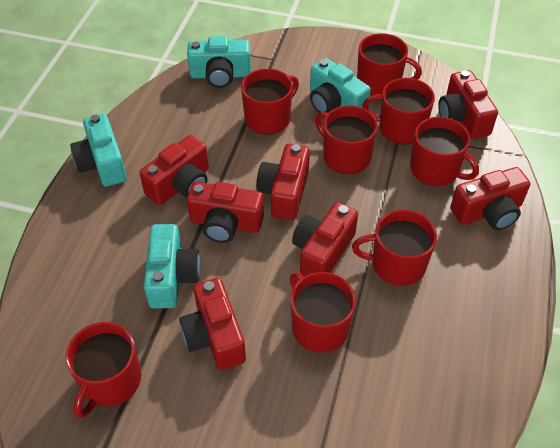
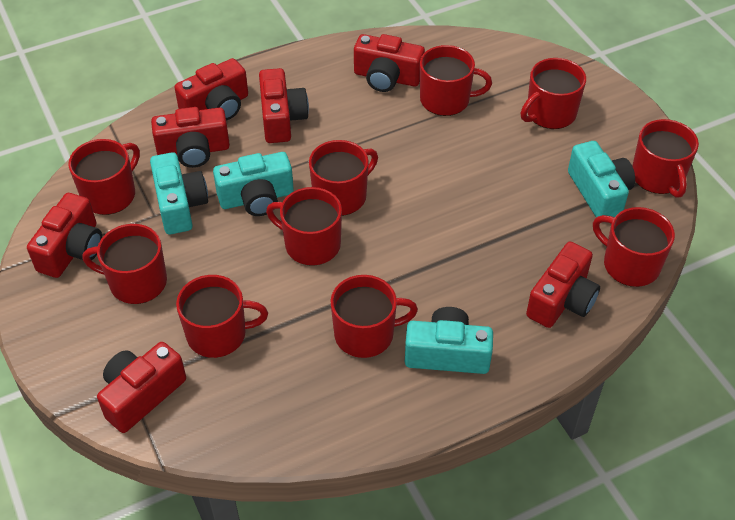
red mug: [65,322,141,418] [241,69,299,135] [290,272,356,353] [315,106,378,174] [352,210,437,286] [357,33,422,95] [362,78,435,144] [410,117,479,186] = 8 -> [69,139,140,215] [82,224,167,304] [176,275,268,358] [266,187,342,266] [309,140,378,216] [330,275,418,358] [420,45,492,116] [521,58,586,129] [593,207,675,287] [632,119,699,198] = 10

